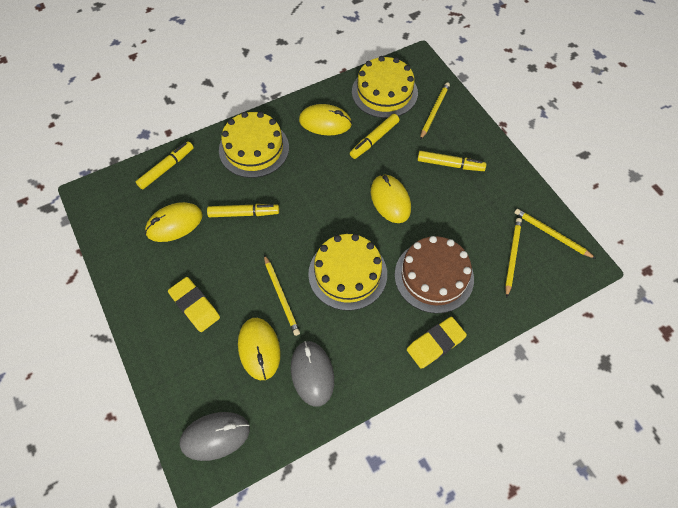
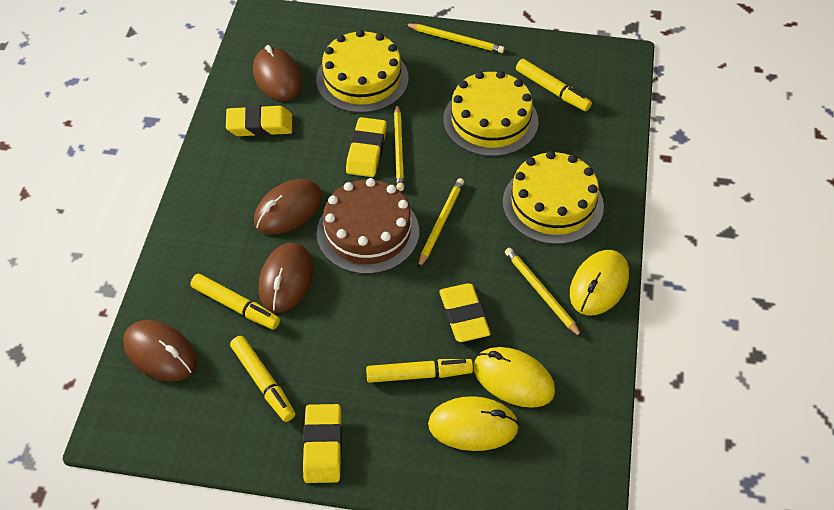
brown mouse: none = 0 -> [123,320,197,381] [253,45,302,101] [254,179,323,235] [258,243,313,313] = 4
grey mouse: [180,412,250,461] [291,341,334,407] = 2 -> none = 0
yellow eraser: [168,277,220,332] [407,317,467,369] = 2 -> [226,105,292,137] [303,404,342,483] [346,117,387,177] [439,283,491,342] = 4
yellow mouse: [145,202,203,242] [238,318,281,380] [299,104,352,135] [371,174,411,223] = 4 -> [428,396,519,451] [474,347,555,408] [570,250,629,315] = 3

